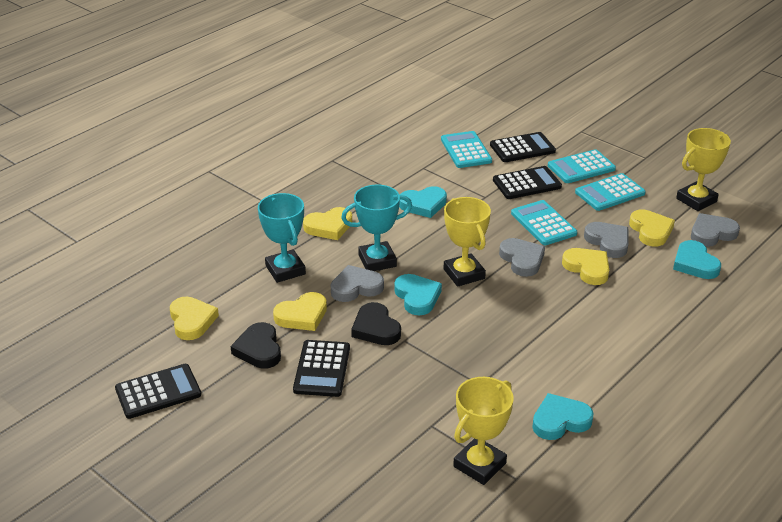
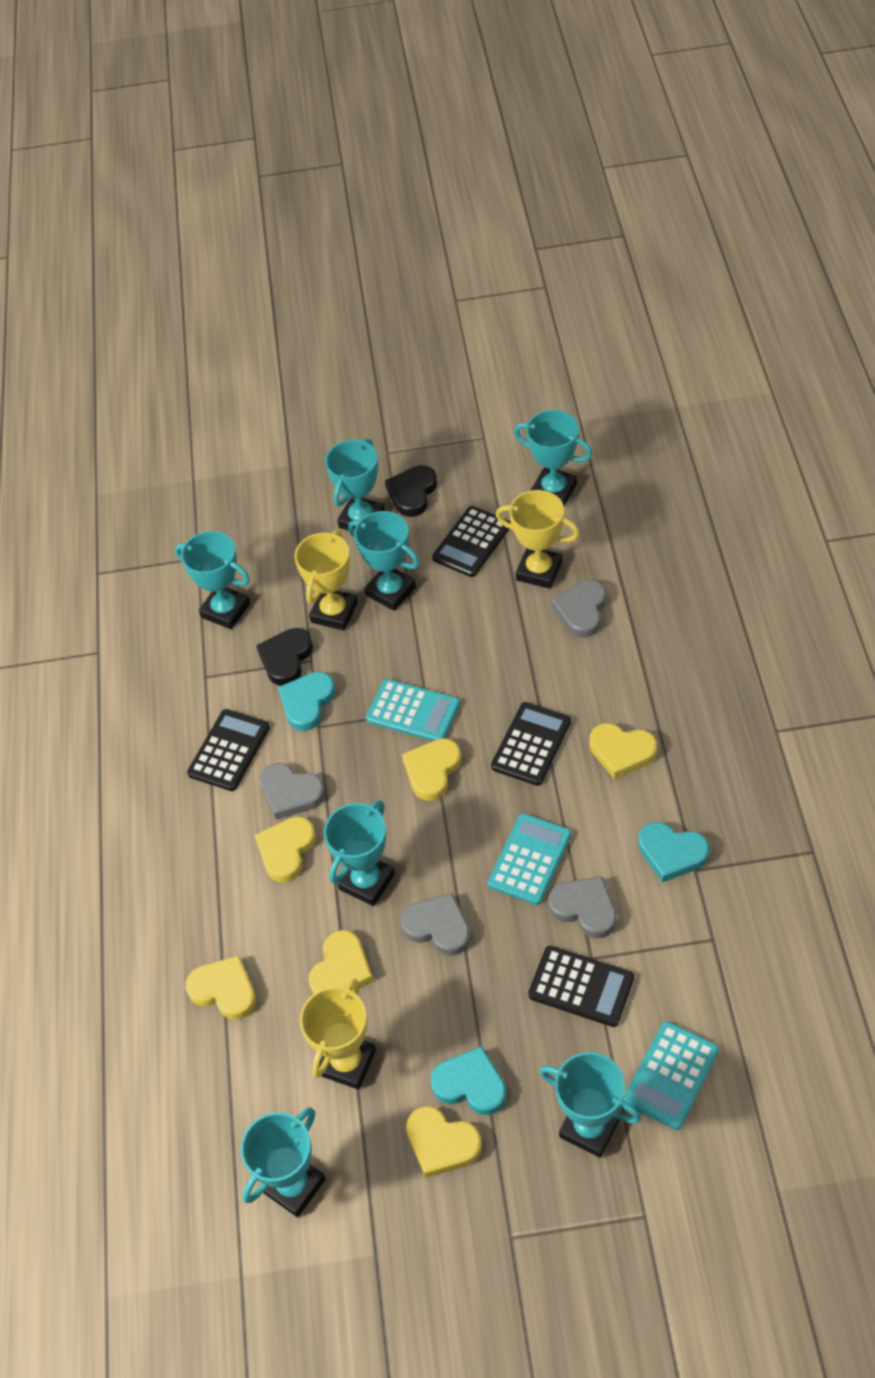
turquoise calculator: [441,131,492,168] [511,200,577,245] [548,149,616,183] [575,173,646,211] = 4 -> [366,679,460,741] [488,813,572,905] [624,1021,719,1130] = 3
turquoise heart: [394,274,442,315] [399,186,447,218] [532,393,594,440] [673,240,721,279] = 4 -> [278,672,336,731] [430,1046,507,1115] [638,822,709,882] = 3
turquoise trophy: [258,193,306,283] [341,185,412,271] = 2 -> [175,531,250,629] [241,1107,326,1217] [324,800,395,906] [325,438,385,531] [348,511,419,611] [514,410,593,506] [540,1052,641,1158] = 7
yellow heart: [170,297,219,340] [273,292,327,331] [303,207,352,240] [562,248,609,285] [629,209,675,247] = 5 -> [185,955,256,1020] [255,817,316,883] [308,930,373,994] [402,738,461,801] [406,1106,482,1178] [589,723,657,779] = 6

